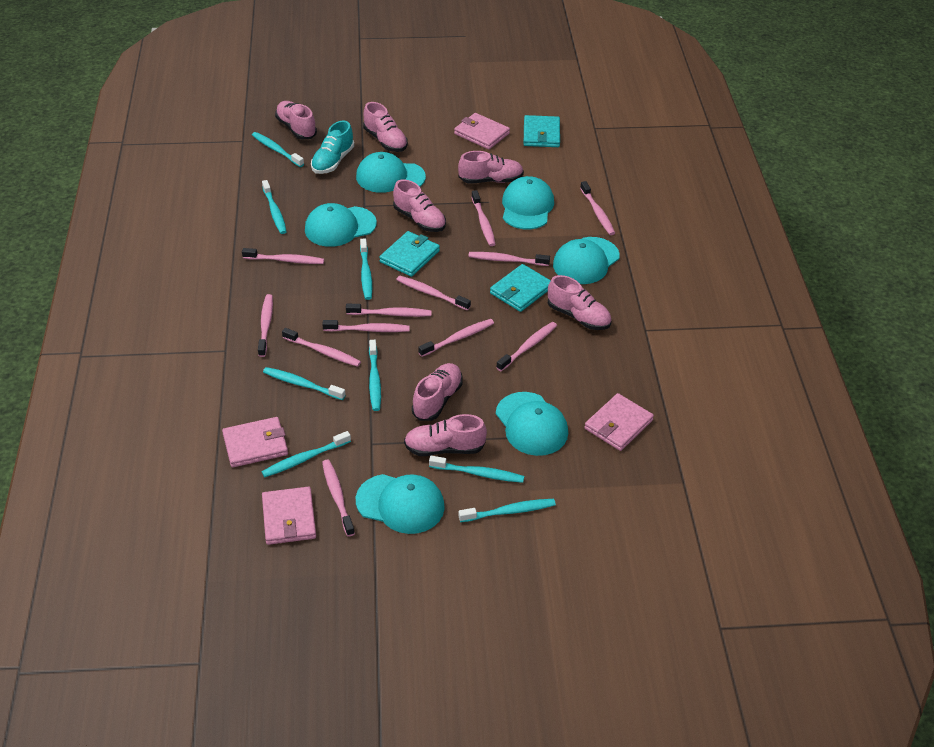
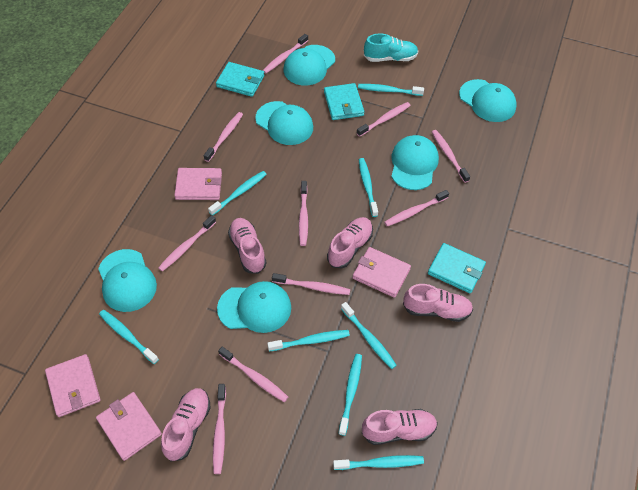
pink shoe: [275,101,317,140] [363,102,408,152] [393,179,446,232] [404,414,487,456] [412,363,463,421] [458,151,524,184] [548,275,612,330] = 7 -> [161,388,211,462] [228,218,266,274] [327,217,373,268] [362,409,438,445] [403,284,473,322] = 5
pink toothbrush: [242,248,324,264] [258,294,273,357] [282,328,361,367] [322,320,410,332] [322,460,355,536] [346,304,432,317] [396,276,471,311] [418,319,494,357] [468,252,550,266] [472,190,496,246] [496,322,557,371] [580,181,615,235] = 12 -> [158,215,216,272] [204,112,243,162] [213,384,226,474] [218,346,288,402] [263,34,308,74] [272,273,350,295] [299,181,308,246] [357,102,411,137] [384,190,449,226] [432,130,470,183] = 10

